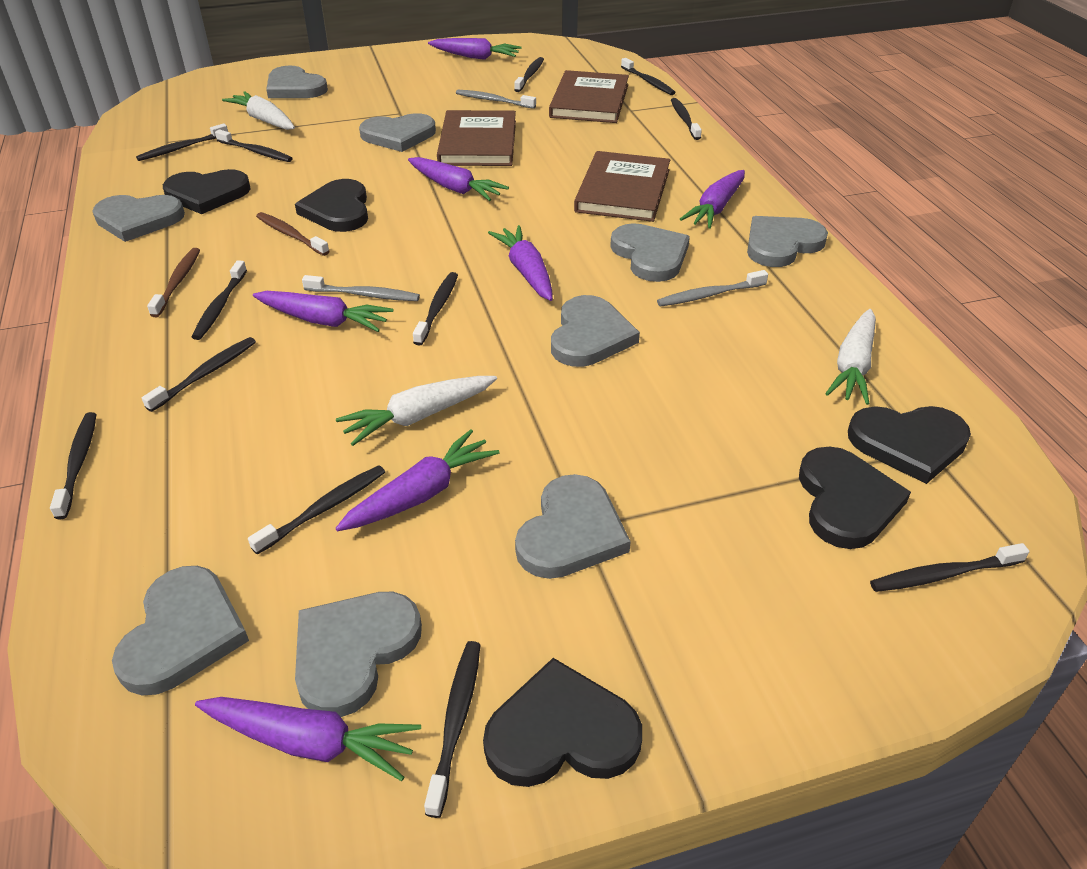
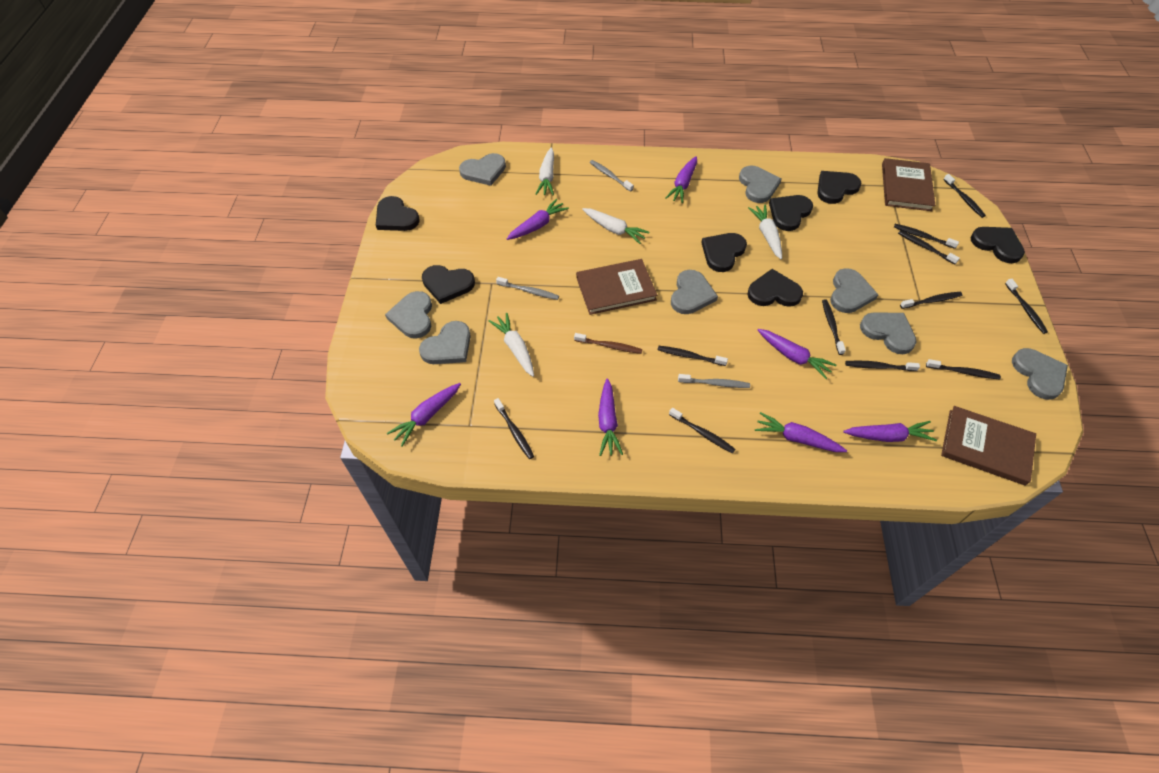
black heart: [163,169,251,214] [295,179,368,232] [483,658,642,787] [799,447,911,549] [848,406,971,484] = 5 -> [376,196,420,231] [422,265,475,304] [701,233,747,272] [747,269,803,307] [769,195,813,231] [817,171,861,204] [970,227,1025,263] = 7
black toothbrush: [50,412,97,519] [136,123,228,161] [142,337,256,412] [192,260,247,340] [215,130,293,162] [248,465,385,555] [413,272,458,346] [424,641,481,818] [514,57,544,92] [621,58,676,95] [671,98,702,140] [870,543,1030,592] = 12 -> [494,398,534,459] [658,346,728,366] [669,408,735,453] [822,299,846,355] [845,361,920,371] [894,224,959,249] [898,230,960,265] [900,292,962,309] [926,359,1001,380] [944,174,986,218] [1005,279,1048,334] = 11
brown toothbrush: [147,248,200,317] [256,212,329,256] = 2 -> [574,333,642,354] = 1
grey heart: [92,195,185,242] [112,566,249,696] [266,65,328,98] [295,592,422,717] [359,113,436,152] [515,474,631,579] [551,295,640,367] [610,223,690,282] [747,216,828,267] = 9 -> [385,291,432,339] [419,321,471,364] [459,153,506,186] [671,270,718,314] [739,166,781,203] [830,268,878,313] [860,312,917,354] [1012,348,1068,400] = 8
white carrot: [222,91,295,130] [336,376,497,446] [825,309,876,405] = 3 -> [489,313,534,377] [536,147,554,196] [582,208,649,244] [748,205,782,259] = 4

